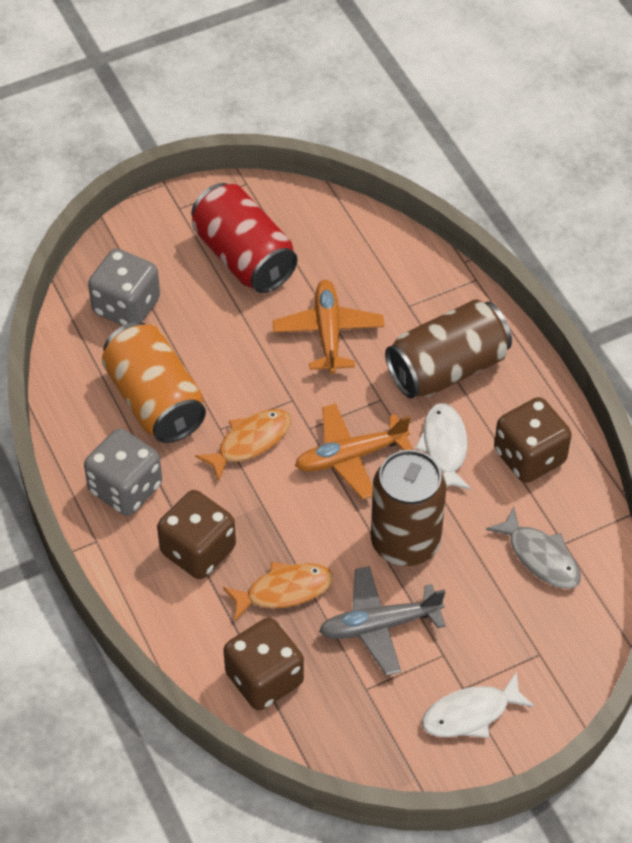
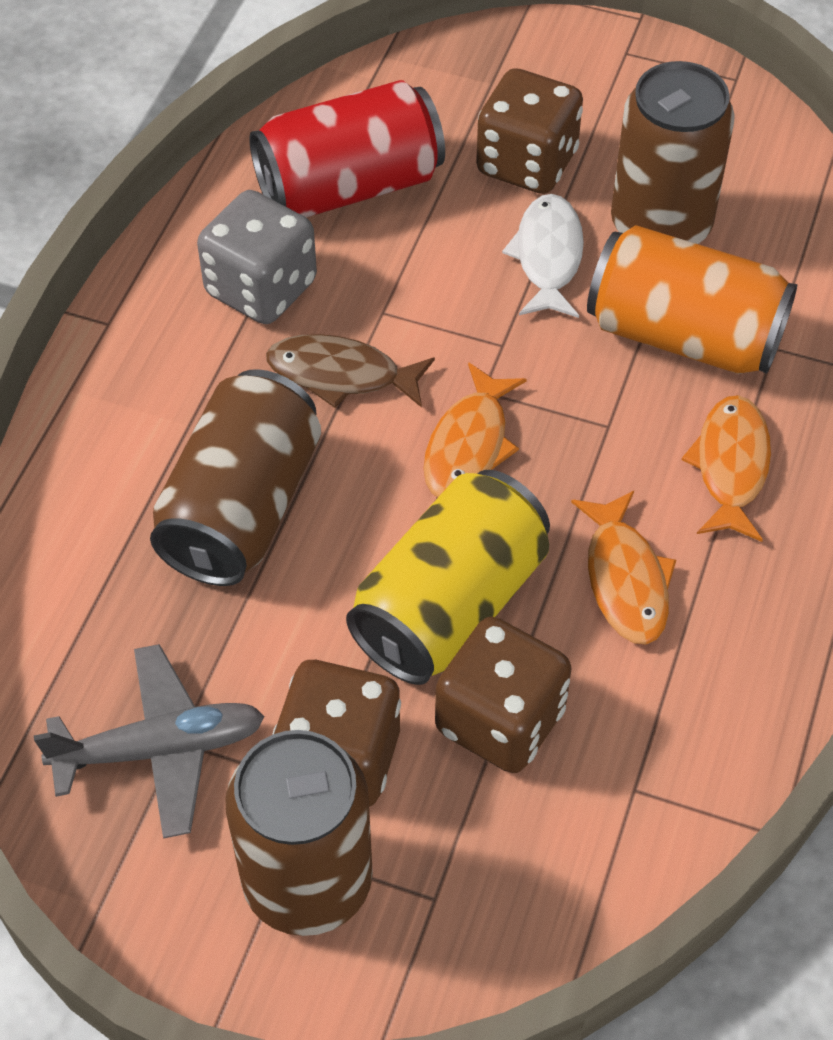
brown can: [371,450,447,566] [385,299,512,399] = 2 -> [150,369,321,586] [225,730,373,936] [611,61,735,244] = 3
brown fish: none = 0 -> [266,334,435,408] = 1
grey dice: [84,428,162,516] [88,249,160,326] = 2 -> [197,190,317,324] = 1
grey fish: [486,507,581,589] = 1 -> none = 0
orange fish: [195,409,291,482] [223,562,333,621] = 2 -> [423,362,527,497] [571,491,676,644] [682,395,771,542] = 3
orange plane: [272,280,384,374] [295,404,413,499] = 2 -> none = 0
white fish: [415,403,471,490] [422,671,535,738] = 2 -> [502,194,584,318] = 1
yellow can: none = 0 -> [346,470,550,685] = 1

